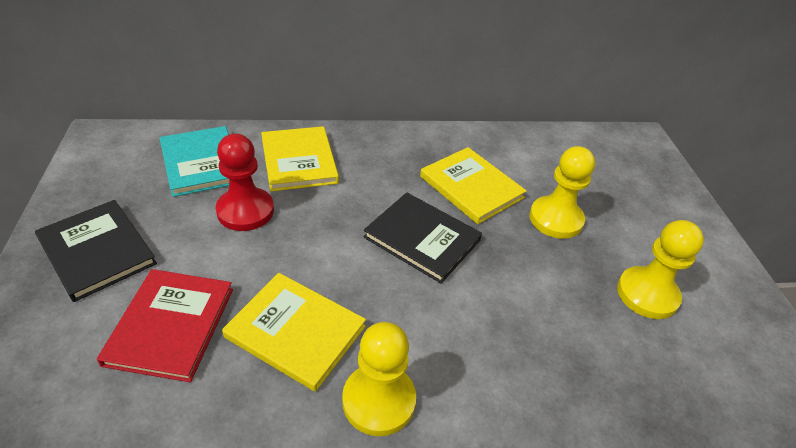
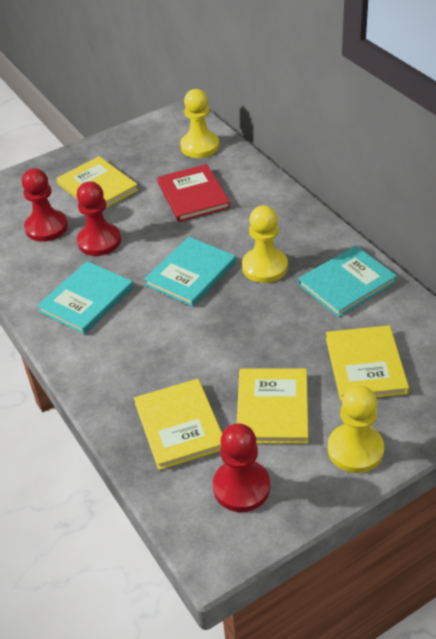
black book: [35,200,157,302] [363,192,482,284] = 2 -> none = 0
red pawn: [216,134,274,231] = 1 -> [22,168,68,242] [77,181,121,256] [213,423,270,512] = 3
turquoise book: [160,126,229,197] = 1 -> [37,261,133,334] [144,237,236,307] [298,245,397,317] = 3
yellow book: [222,273,366,392] [261,126,339,191] [420,147,527,224] = 3 -> [57,156,138,208] [134,379,222,470] [237,369,308,444] [326,325,409,401] = 4

